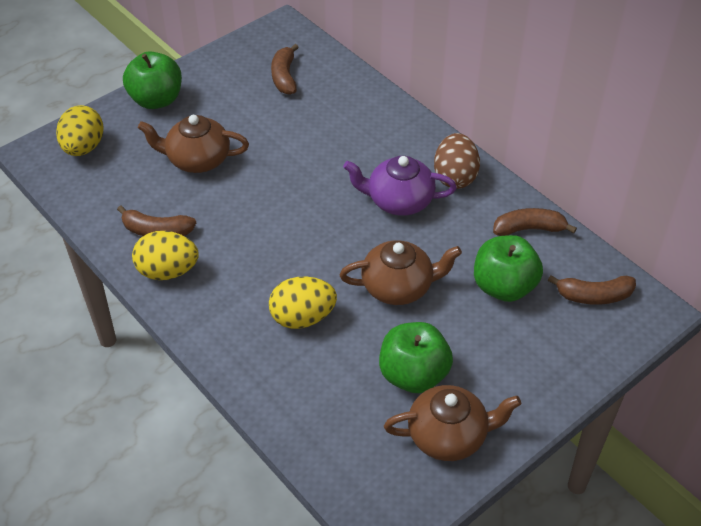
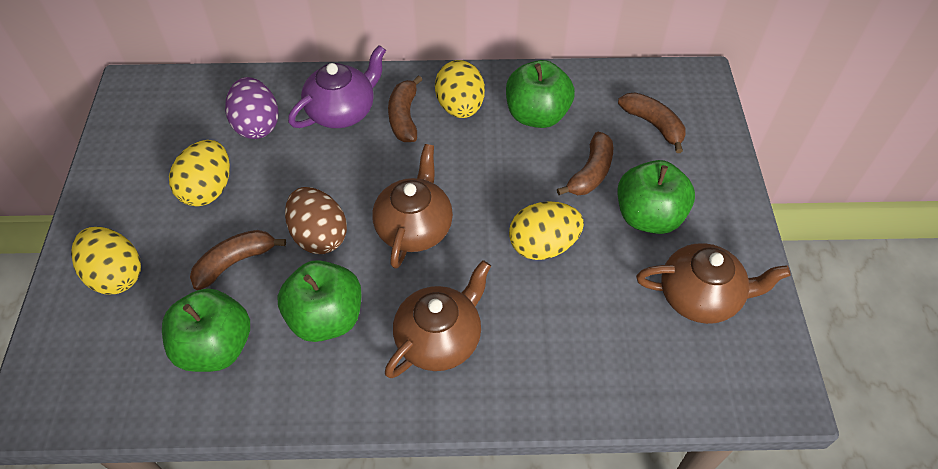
green apple: [123,51,182,109] [379,322,453,393] [474,235,543,302] = 3 -> [162,289,250,372] [278,260,361,342] [506,60,575,128] [618,160,695,234] = 4
purple egg: none = 0 -> [225,77,279,139] = 1
yellow egg: [56,105,104,156] [132,231,199,280] [269,277,337,329] = 3 -> [71,227,141,294] [169,140,230,206] [435,60,485,118] [509,201,584,260] = 4

